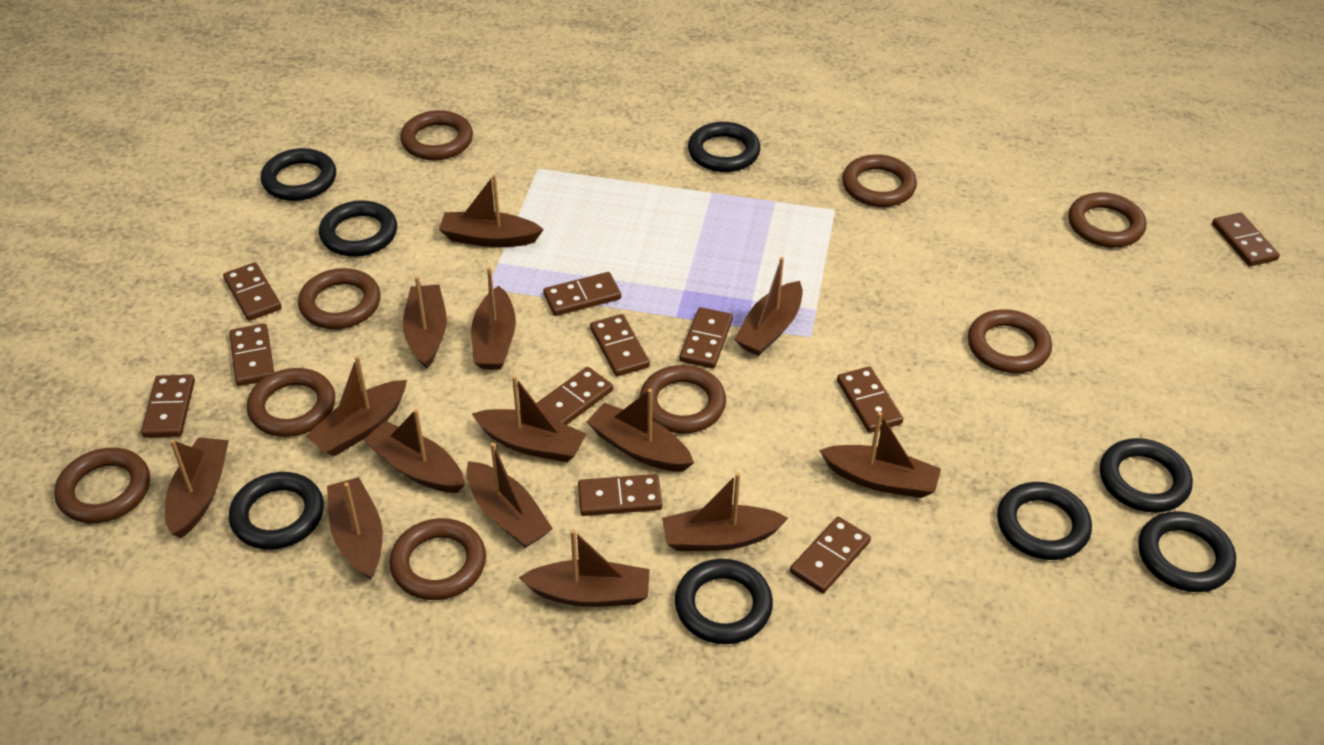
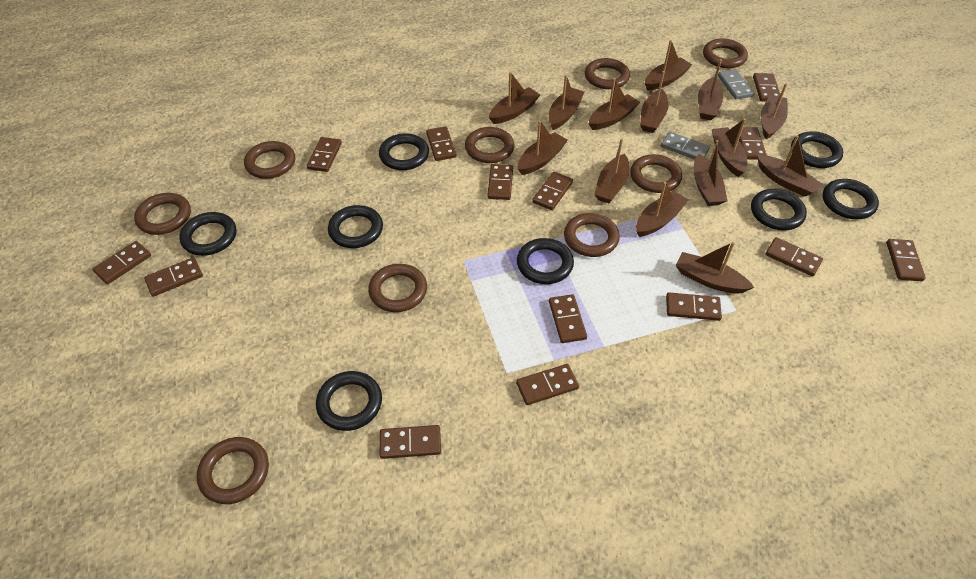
brown domino: [141,375,195,438] [223,262,282,321] [229,323,274,386] [536,367,613,425] [543,272,621,316] [578,474,662,516] [590,314,650,376] [680,307,733,369] [790,517,871,593] [837,367,903,433] [1212,213,1280,266] = 11 -> [93,241,151,284] [144,257,203,297] [307,137,342,172] [380,425,441,459] [426,126,456,161] [487,164,513,200] [516,364,579,405] [532,172,573,210] [549,294,587,343] [666,292,722,321] [739,127,767,159] [753,73,780,102] [765,237,823,276] [886,239,926,281] = 14
grey domino: none = 0 -> [661,132,710,159] [718,69,754,99] = 2

